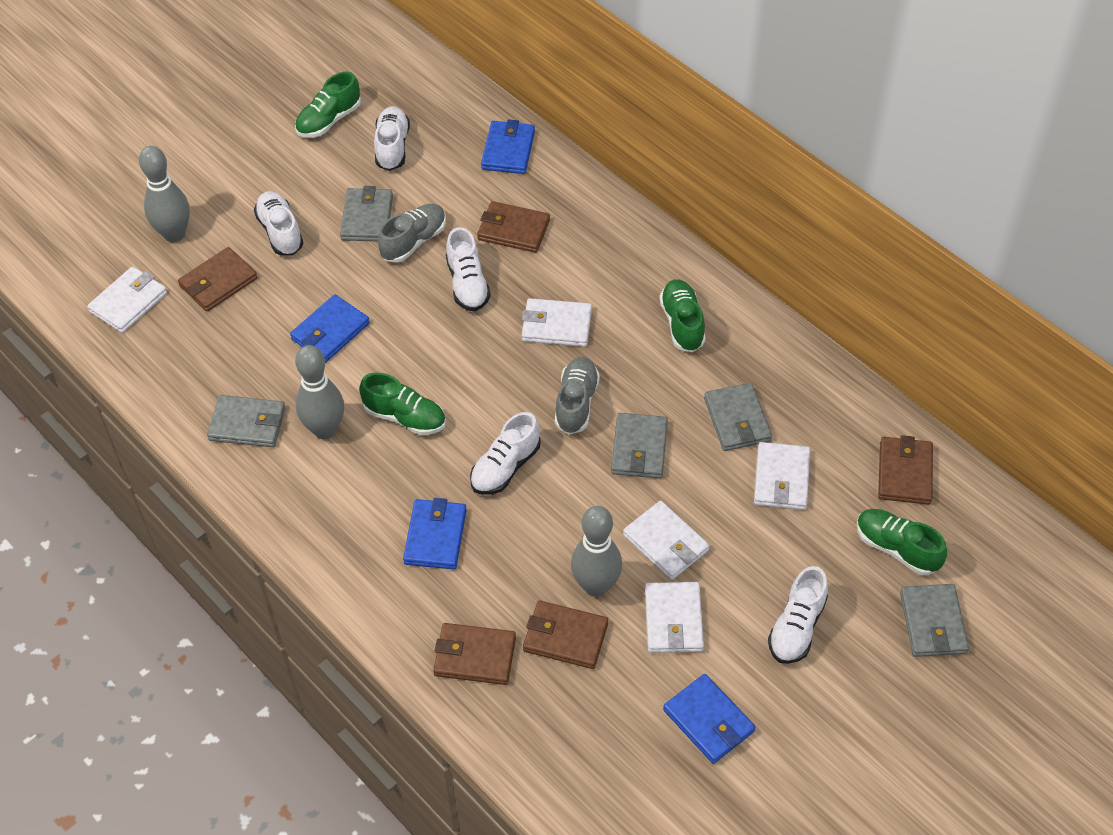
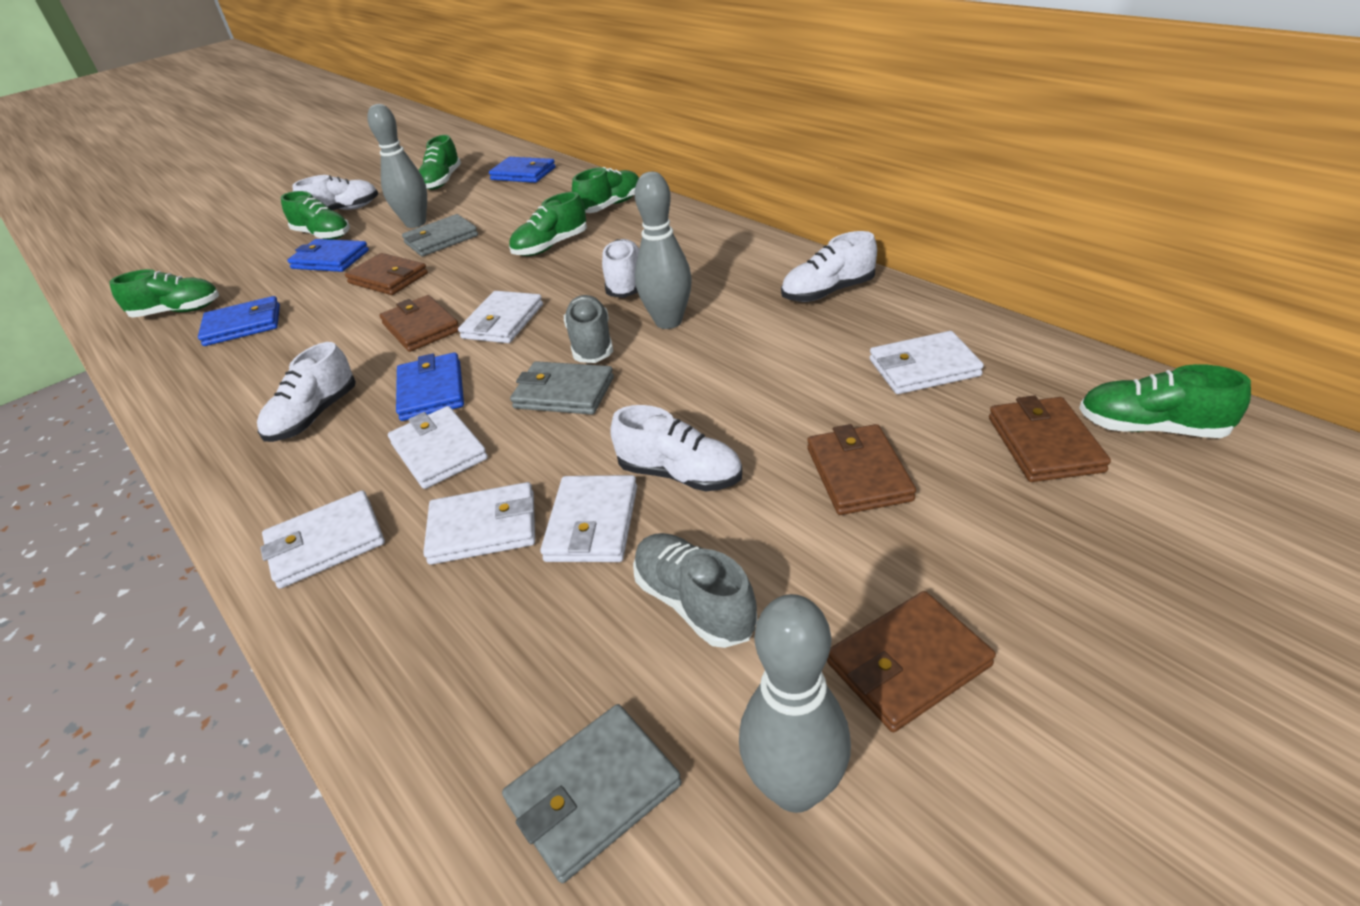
green shoe: [295,72,361,138] [359,372,446,435] [659,279,706,352] [857,509,947,575] = 4 -> [109,269,219,318] [280,191,350,240] [419,135,461,190] [509,192,587,256] [572,167,639,213] [1079,364,1251,438] = 6
grey wallet: [207,395,286,447] [340,186,393,241] [611,413,668,479] [704,383,772,451] [900,584,969,657] = 5 -> [402,214,478,256] [502,704,682,883] [510,361,614,415] = 3
white wallet: [87,266,167,333] [522,298,592,347] [623,501,710,580] [645,582,704,653] [754,442,810,510] = 5 -> [260,490,385,589] [388,406,488,489] [423,482,535,565] [458,291,543,343] [540,475,637,562] [869,331,984,394] = 6

